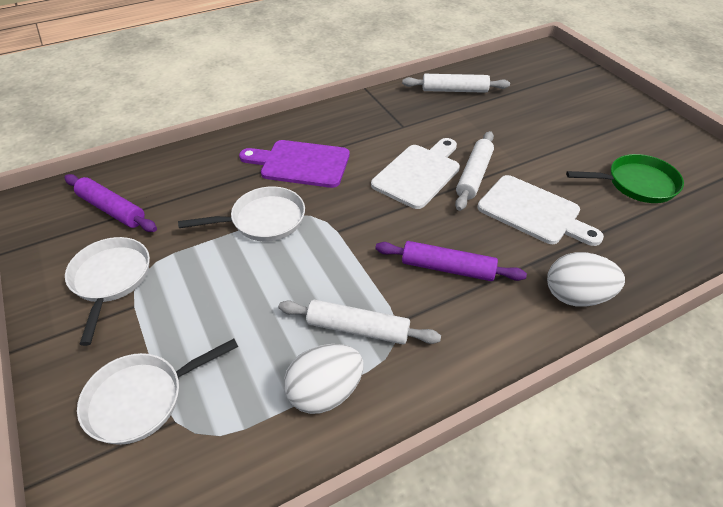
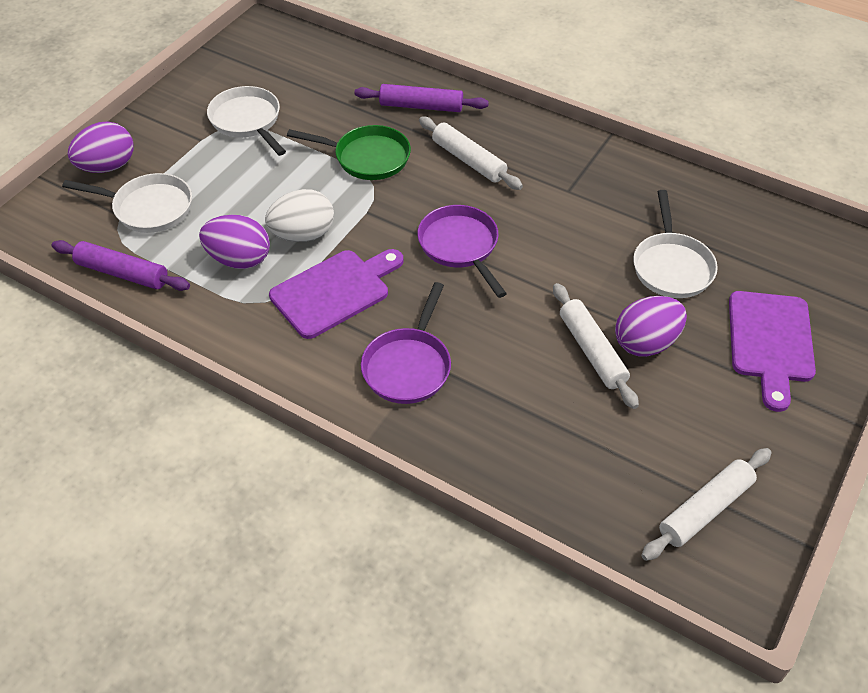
purple cutting board: [239,140,350,188] = 1 -> [269,249,404,339] [729,291,816,412] = 2
purple egg: none = 0 -> [68,121,133,173] [199,215,270,269] [615,296,687,357] = 3
purple pan: none = 0 -> [361,282,451,404] [417,205,507,298] = 2
white cutting board: [371,138,460,209] [477,175,604,246] = 2 -> none = 0
white egg: [284,344,364,414] [547,252,625,307] = 2 -> [265,189,334,242] = 1

